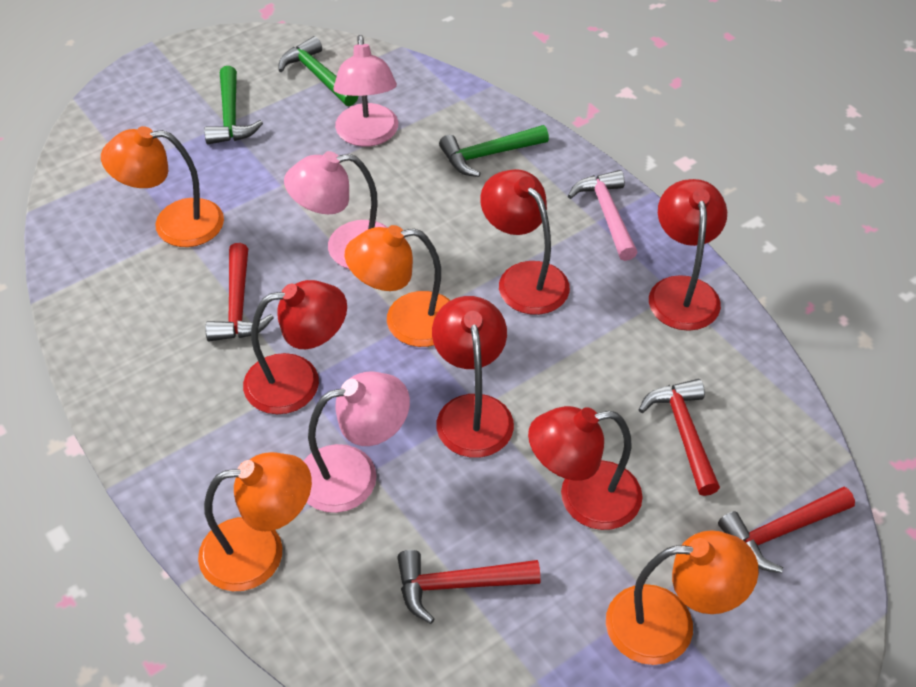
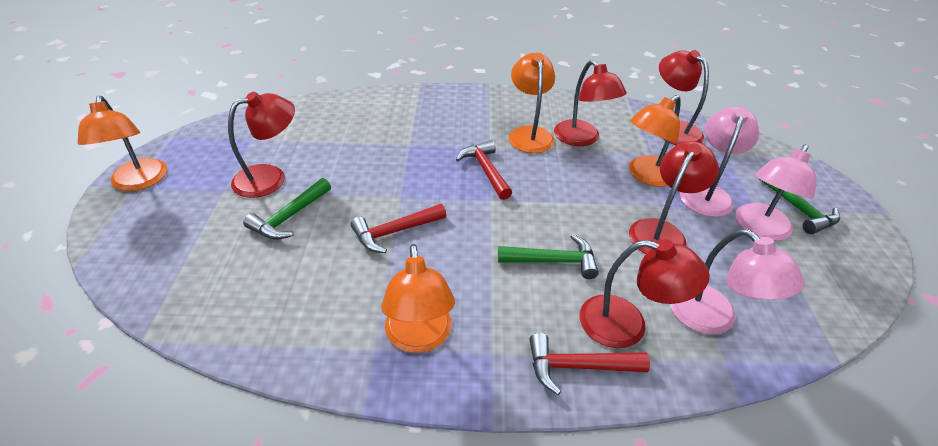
pink hammer: [568,170,638,261] = 1 -> none = 0
red hammer: [205,243,274,341] [397,550,541,624] [639,379,720,496] [718,487,855,573] = 4 -> [351,204,447,253] [456,140,512,200] [529,333,650,395] = 3

